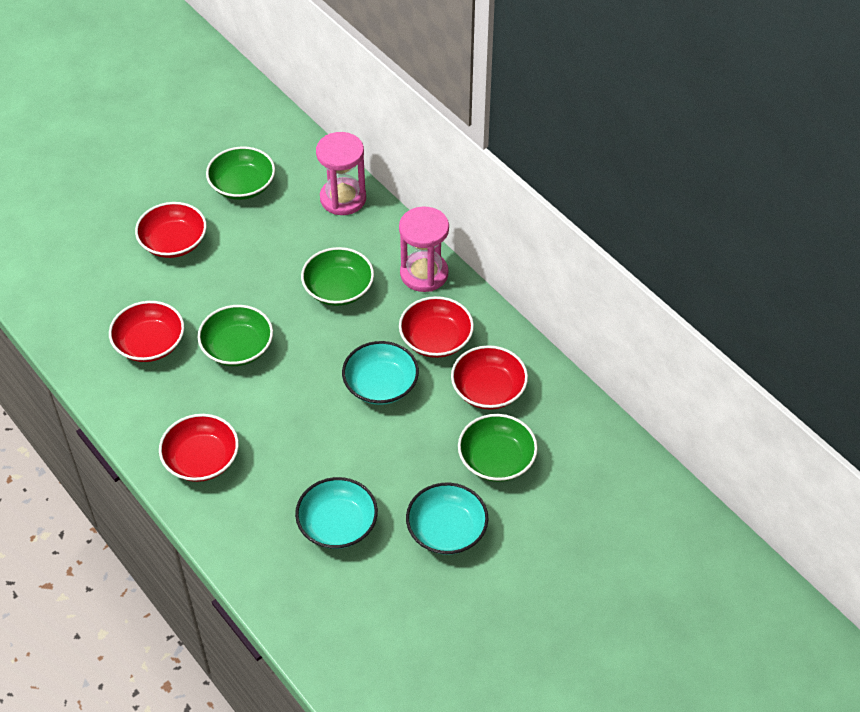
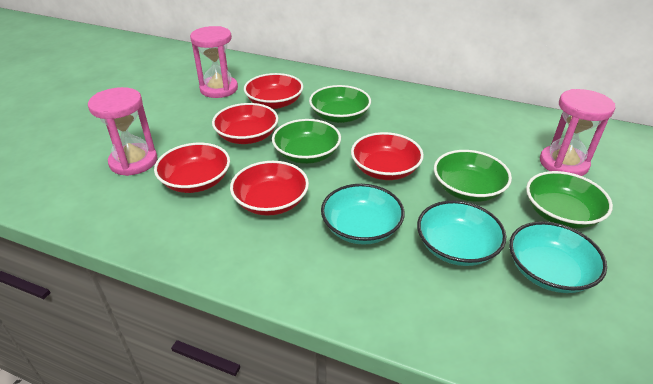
pink hourglass: [316,132,366,215] [399,206,449,292] = 2 -> [88,87,157,176] [190,26,238,98] [540,89,615,176] = 3

